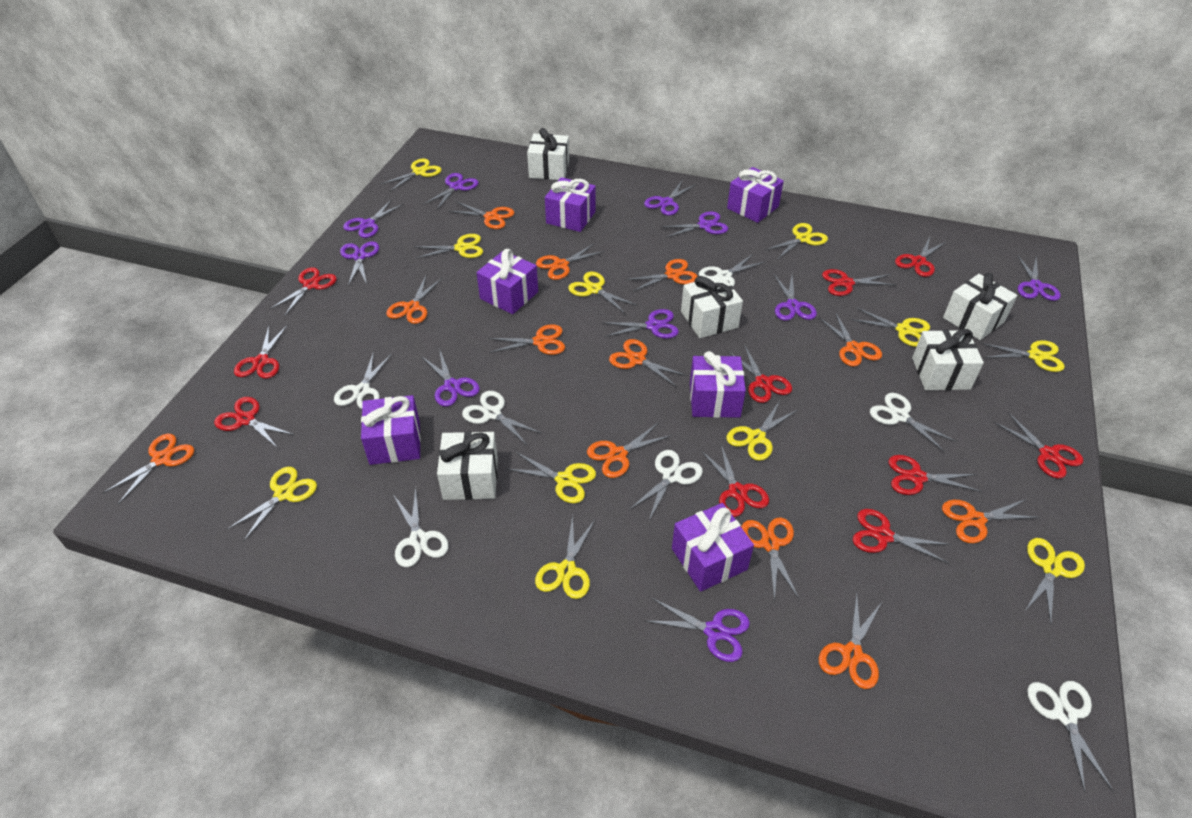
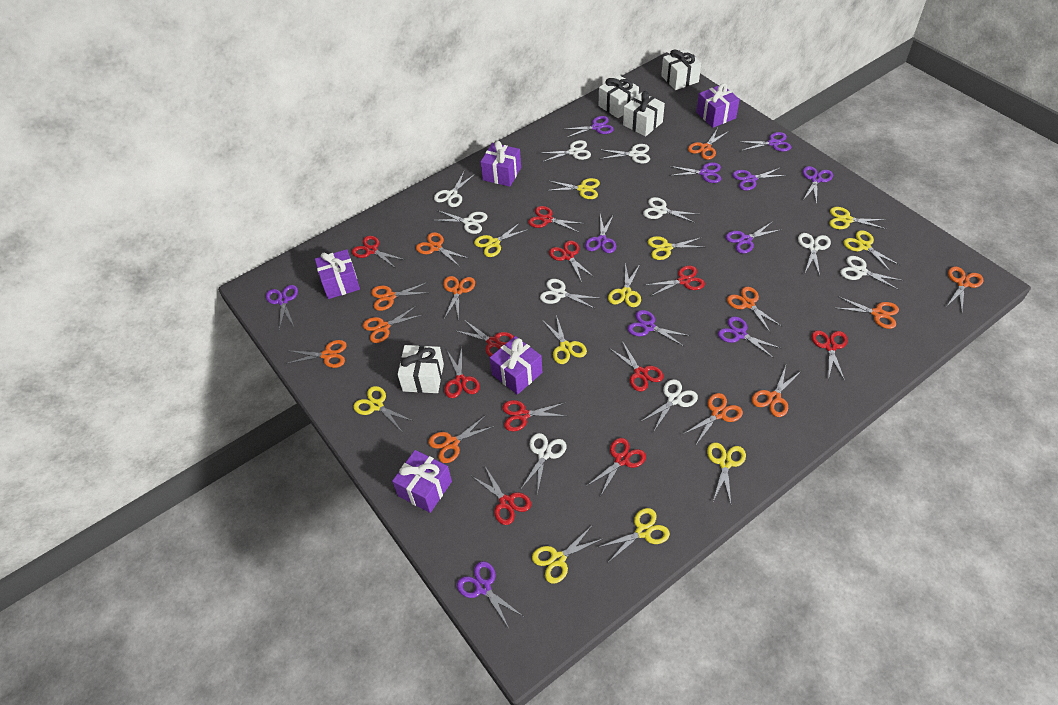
purple gift: [361,395,421,465] [476,249,538,314] [545,177,596,232] [672,503,754,592] [690,351,746,418] [727,167,784,223] = 6 -> [315,249,360,299] [392,450,452,513] [481,141,521,187] [490,336,542,395] [696,83,740,128] = 5
purple scissors: [340,241,379,286] [343,199,404,238] [421,348,480,407] [423,173,478,209] [602,309,679,339] [644,180,697,216] [645,598,750,662] [661,212,728,238] [774,274,817,321] [1017,255,1061,301] = 10 -> [266,285,298,330] [457,561,524,628] [563,116,614,138] [585,214,616,253] [627,310,690,346] [669,162,721,183] [718,316,782,358] [725,221,780,254] [732,167,788,190] [738,132,791,152] [802,166,833,204] = 11
red scissors: [214,397,294,447] [234,325,288,379] [270,267,337,316] [701,445,769,517] [727,345,792,403] [822,269,897,296] [853,509,951,564] [888,455,982,495] [895,237,947,277] [994,412,1083,478] = 10 -> [352,236,405,267] [445,347,480,398] [457,321,514,357] [472,466,531,525] [502,400,566,431] [528,206,584,232] [549,240,595,282] [587,438,646,497] [609,341,664,392] [646,265,705,296] [811,330,848,381] = 11
white gift: [437,431,498,500] [527,128,569,180] [681,275,743,338] [912,329,984,390] [943,273,1018,340] = 5 -> [397,345,444,393] [599,75,639,118] [623,91,665,136] [661,49,701,90] = 4
white scissors: [334,351,392,409] [394,487,449,567] [462,391,541,445] [629,450,703,521] [699,253,765,286] [870,393,957,452] [1027,681,1114,793] = 7 -> [432,210,487,234] [434,172,475,207] [521,433,566,495] [540,279,597,309] [542,140,591,162] [599,144,650,163] [640,379,698,431] [643,197,697,223] [798,233,831,276] [840,256,904,290] = 10

